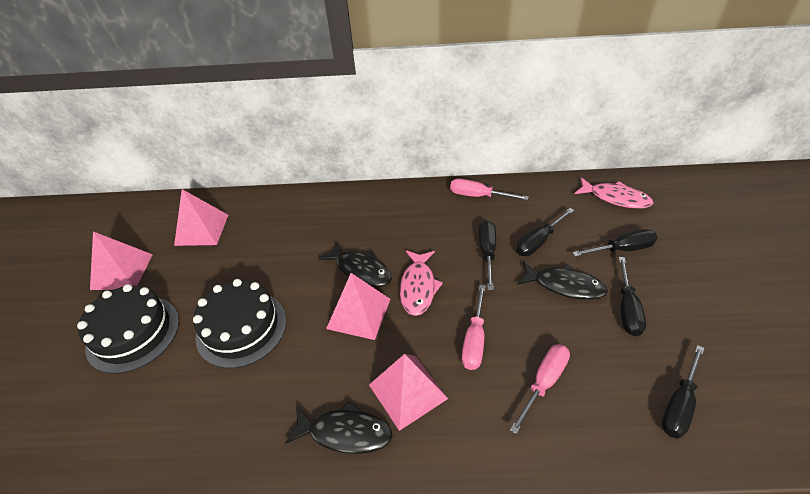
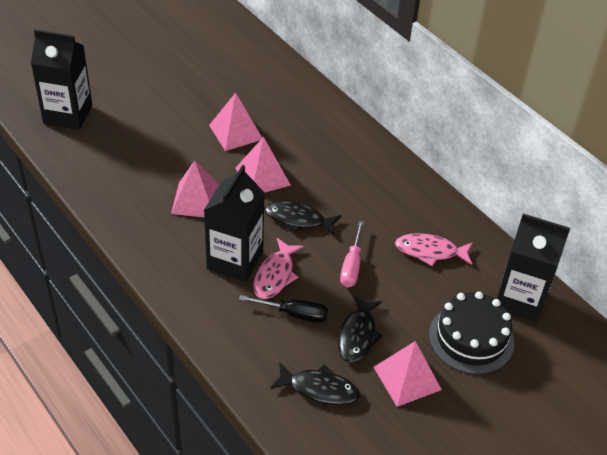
black cake: [77,284,179,374] [193,279,286,368] = 2 -> [429,291,514,374] = 1
black carton: none = 0 -> [31,29,92,130] [204,165,265,282] [497,214,570,322] = 3
black screwdriver: [479,221,496,290] [516,208,574,256] [572,229,657,257] [619,257,646,336] [662,345,704,438] = 5 -> [239,295,328,323] = 1
pink screwdriver: [450,179,529,200] [461,285,486,370] [510,344,570,434] = 3 -> [340,221,364,287] = 1

